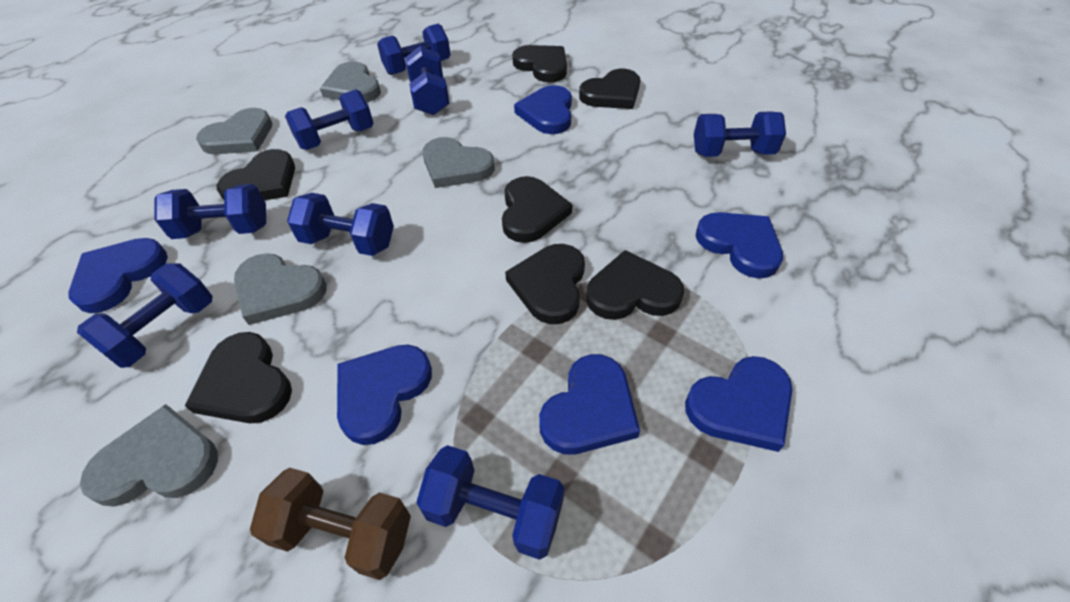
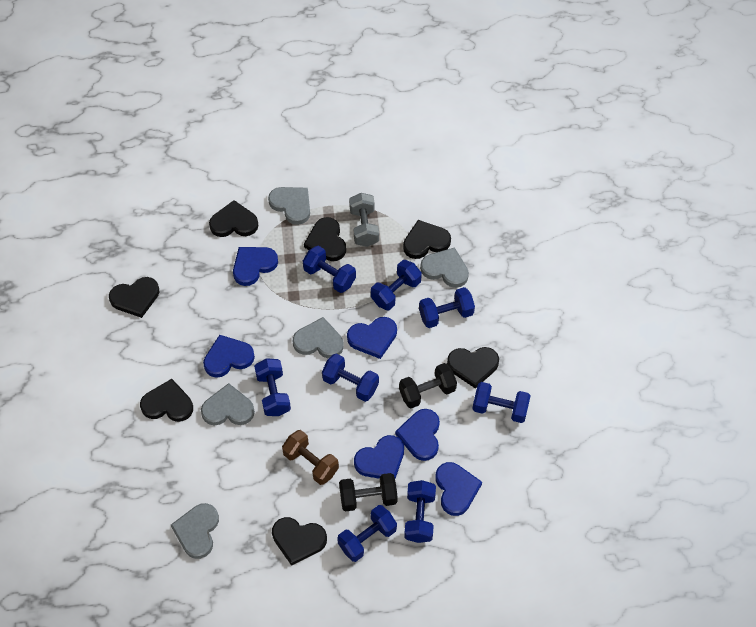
black dumbbell: none = 0 -> [339,473,398,512] [399,363,457,408] = 2
grey dumbbell: none = 0 -> [349,193,379,247] = 1

